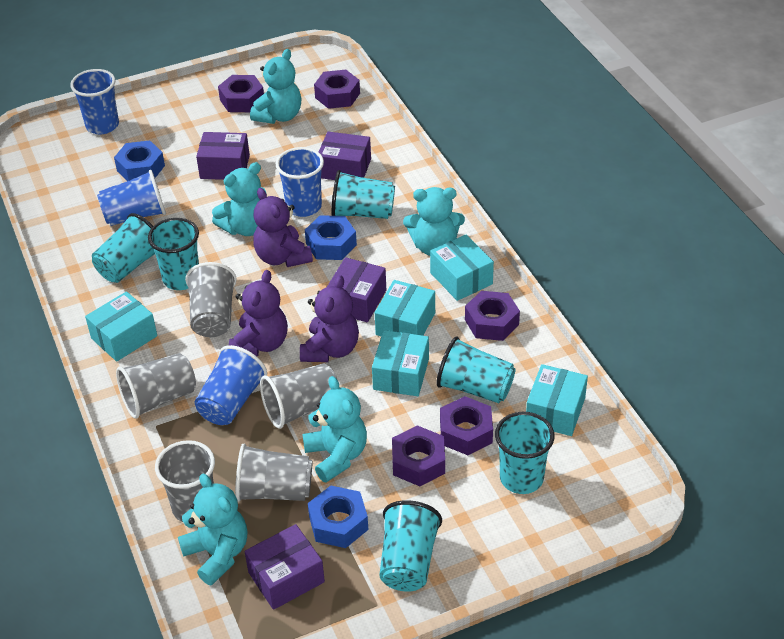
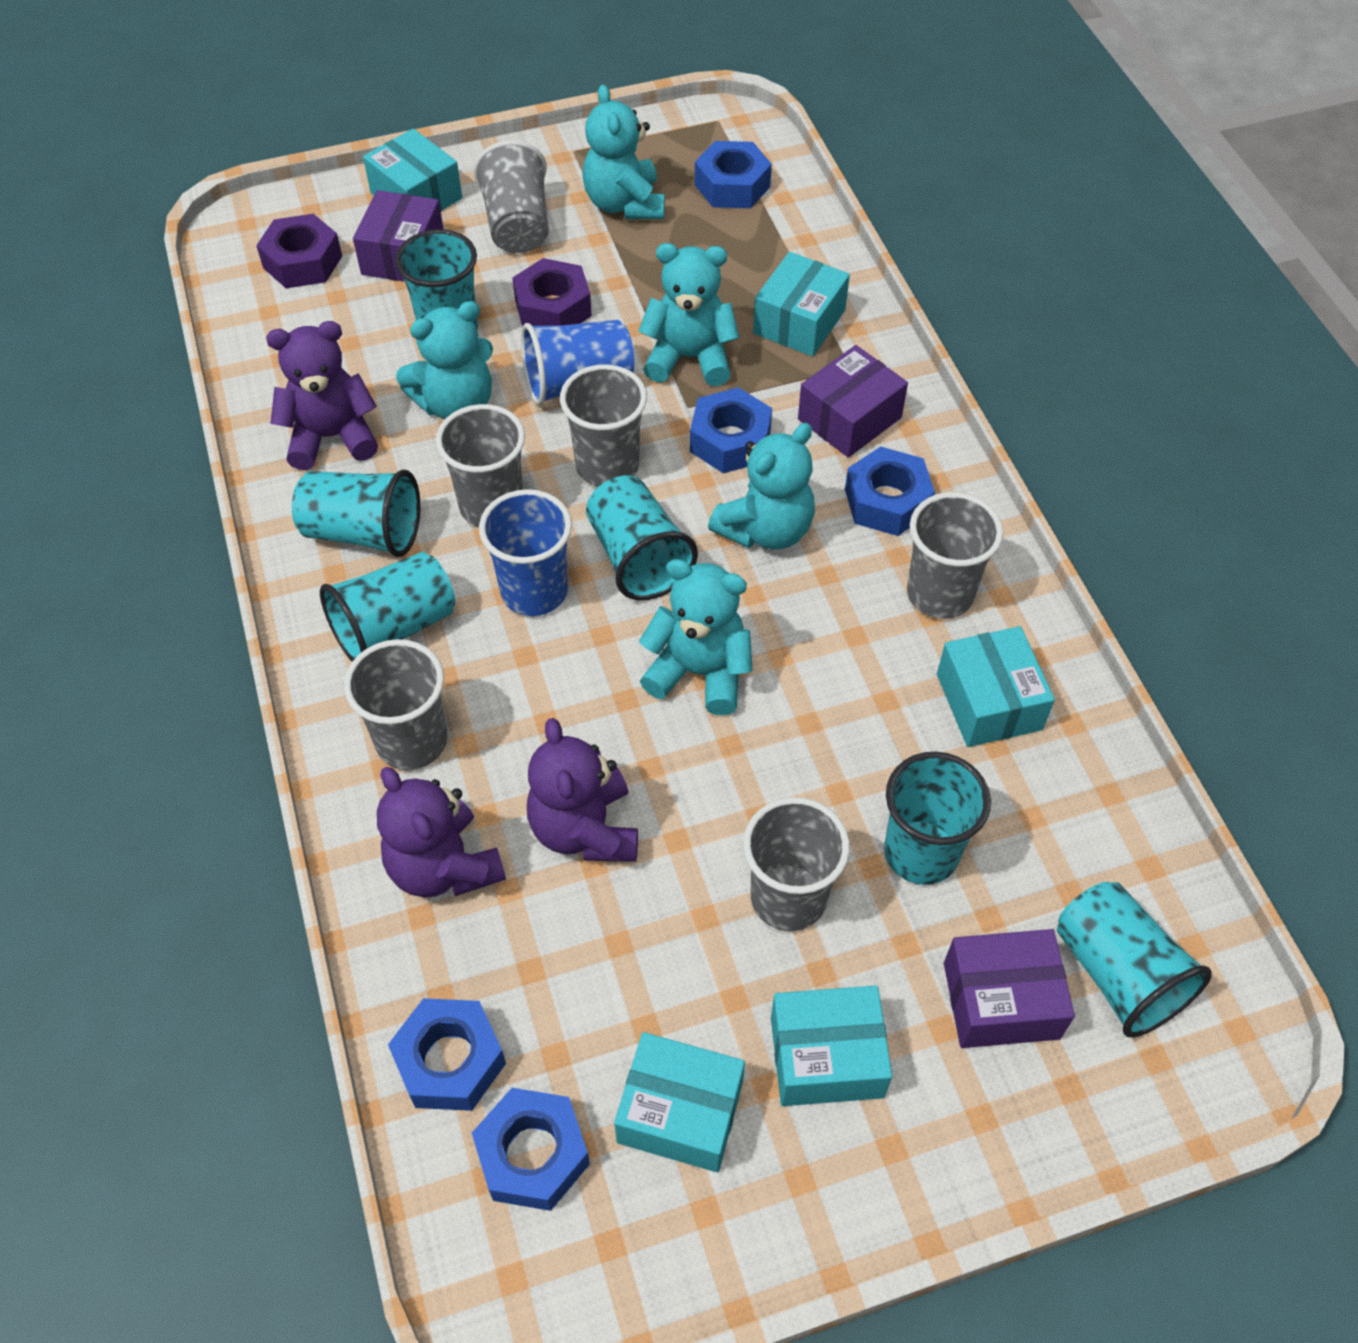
blue cup: [70,69,119,134] [97,170,166,226] [195,345,267,425] [276,147,324,217] = 4 -> [479,489,572,616] [521,320,634,405] = 2
blue nut: [114,140,165,181] [305,215,357,260] [308,485,368,548] = 3 -> [388,998,506,1111] [472,1088,590,1211] [690,387,772,473] [695,141,772,208] [845,446,935,536] = 5
grey cup: [116,353,196,419] [155,440,215,522] [185,262,237,337] [235,444,313,502] [260,363,337,429] = 5 -> [344,639,447,770] [436,404,525,527] [473,140,549,253] [560,364,647,487] [743,797,850,931] [907,492,1003,619] = 6
purple box: [196,132,250,180] [245,524,325,610] [319,132,371,180] [327,257,386,322] = 4 -> [353,190,444,282] [798,345,908,458] [944,929,1075,1048] = 3
purple nut: [218,75,264,112] [314,70,360,109] [392,425,445,486] [440,396,493,455] [465,291,520,341] = 5 -> [256,214,342,288] [512,258,592,327] = 2

